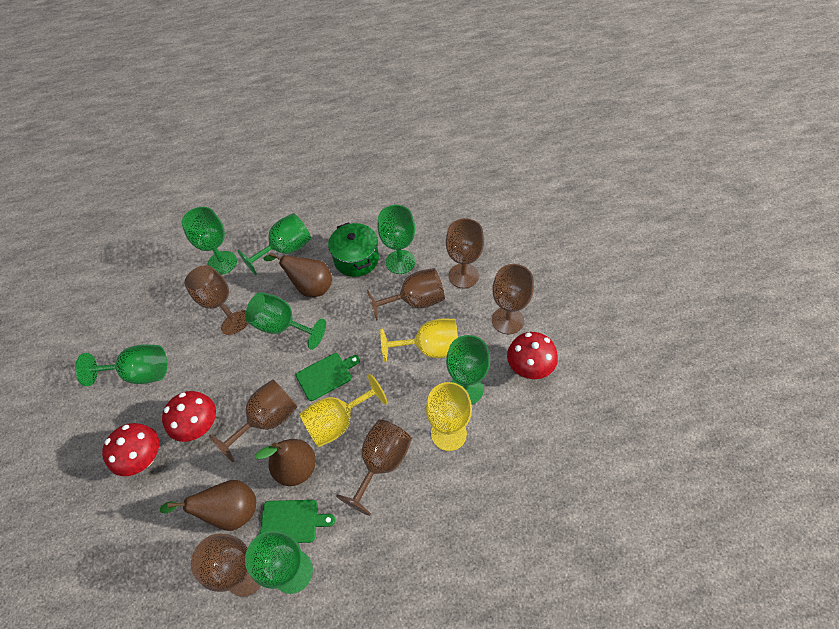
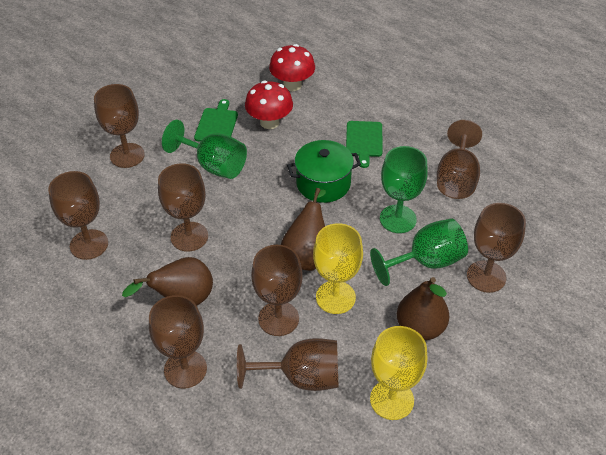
brown goblet: [184,265,249,335] [191,533,261,597] [209,379,297,463] [336,419,412,516] [367,268,445,321] [446,218,484,288] [492,264,534,334] = 7 -> [48,171,108,260] [94,84,145,168] [149,295,207,388] [158,163,208,252] [237,338,339,391] [251,245,303,336] [437,120,482,199] [467,203,526,293] = 8
green goblet: [75,344,167,386] [182,207,237,275] [237,213,311,276] [245,292,326,350] [245,530,313,594] [378,205,415,274] [446,335,490,404] = 7 -> [162,120,247,179] [370,218,468,286] [380,146,428,233] = 3
red mushroom: [102,423,159,476] [162,391,216,442] [507,332,558,379] = 3 -> [245,81,293,129] [269,44,315,91] = 2
yellow goblet: [299,374,388,447] [380,319,458,362] [426,382,472,451] = 3 -> [313,223,363,314] [370,326,427,420] = 2

